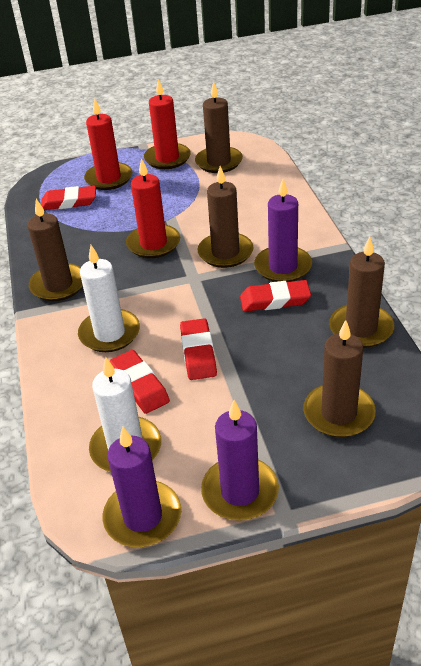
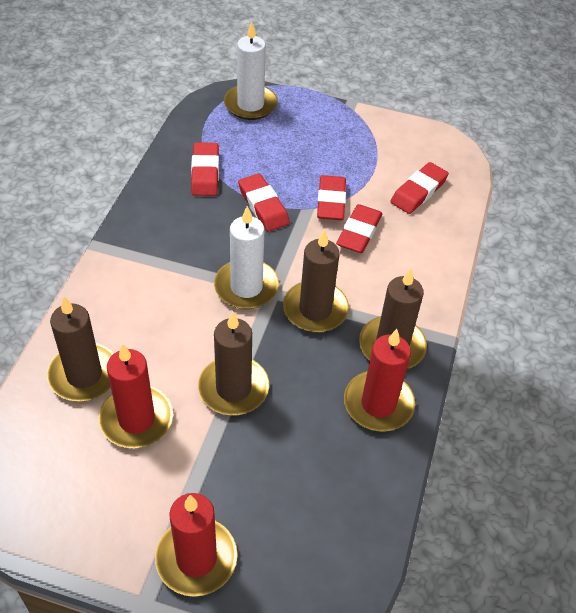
brown candle: [27,199,83,301] [195,82,243,173] [198,166,254,268] [303,320,376,437] [329,237,394,348] = 5 -> [47,297,114,401] [198,312,269,415] [283,229,349,332] [359,268,427,369] = 4
purple candle: [103,427,181,548] [201,400,279,521] [254,179,312,282] = 3 -> none = 0
red eraser: [41,186,96,210] [110,350,170,414] [180,318,217,380] [240,280,311,312] = 4 -> [191,142,219,196] [238,174,290,231] [317,175,346,220] [336,204,383,253] [390,162,449,214] = 5

